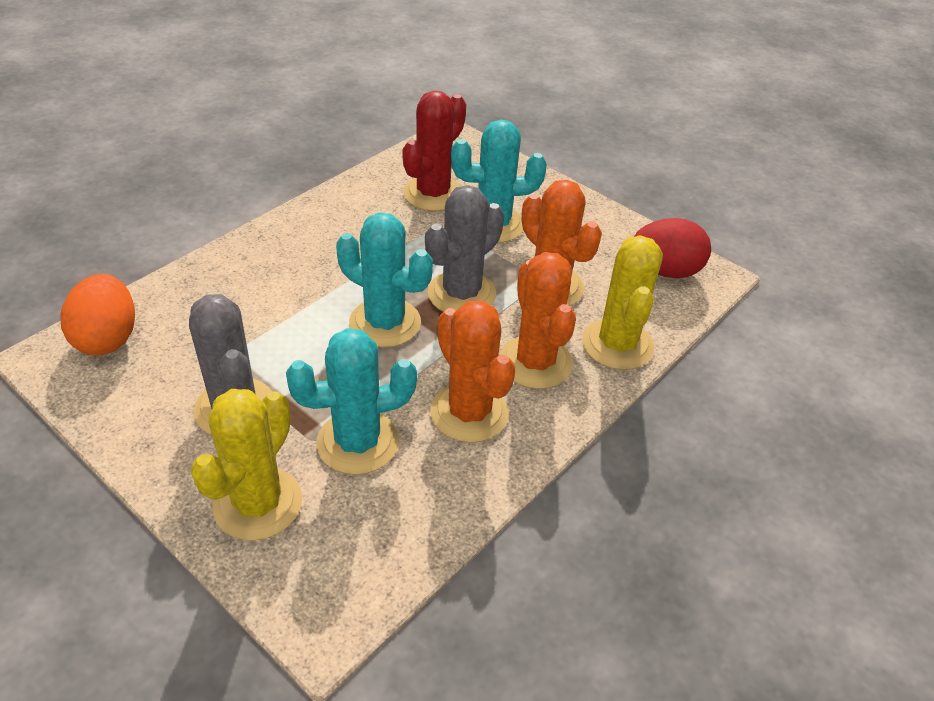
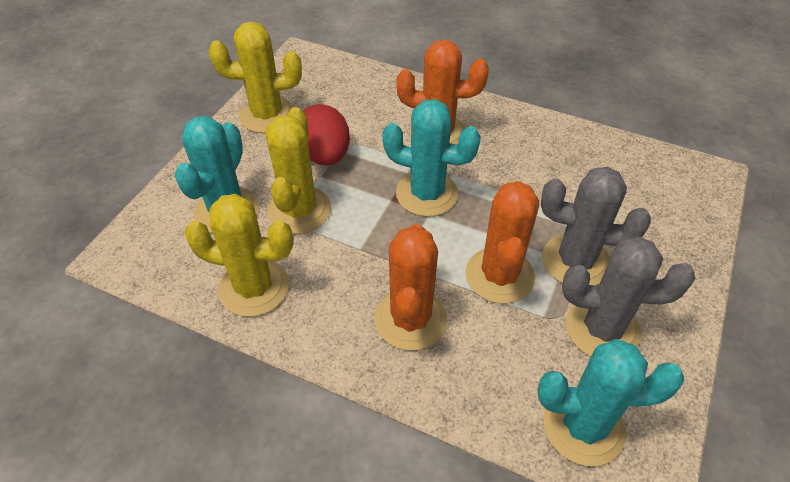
orange egg: [60,274,135,356] = 1 -> none = 0
red cactus: [402,90,466,211] = 1 -> none = 0
yellow cactus: [191,389,302,541] [582,235,663,370] = 2 -> [185,194,293,317] [209,22,302,133] [265,107,331,234] = 3

